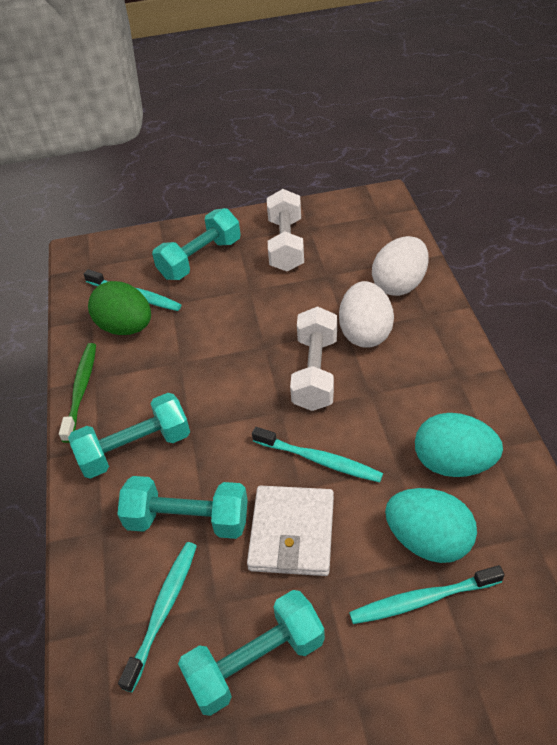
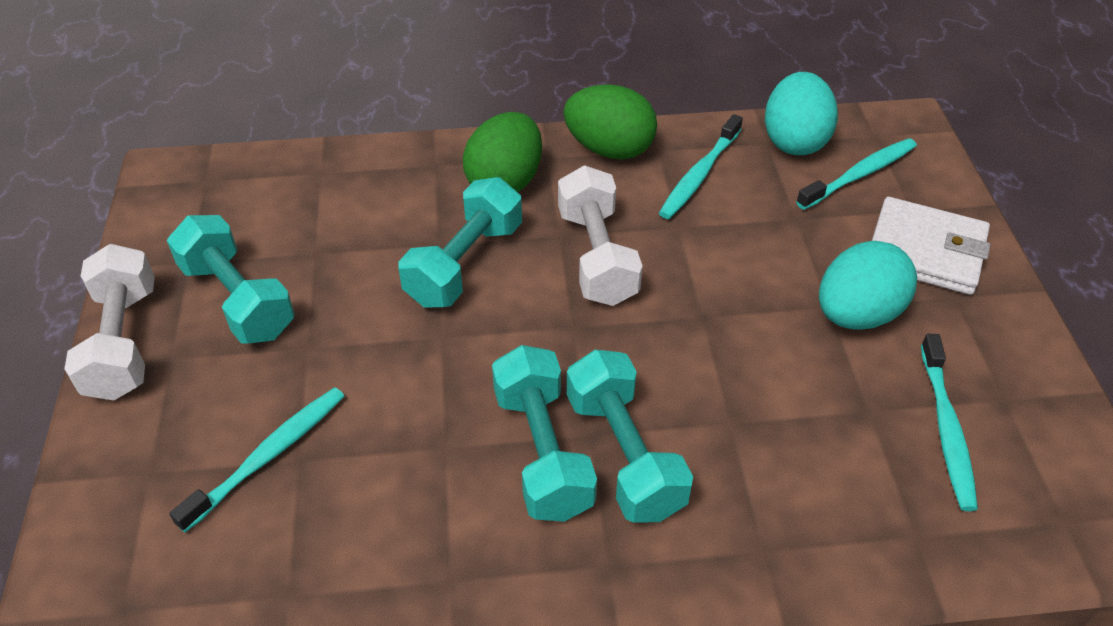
green egg: [88,281,151,335] = 1 -> [463,112,542,192] [563,84,657,159] = 2
green toothbrush: [59,343,96,443] = 1 -> none = 0
white egg: [339,281,394,348] [372,236,429,296] = 2 -> none = 0

